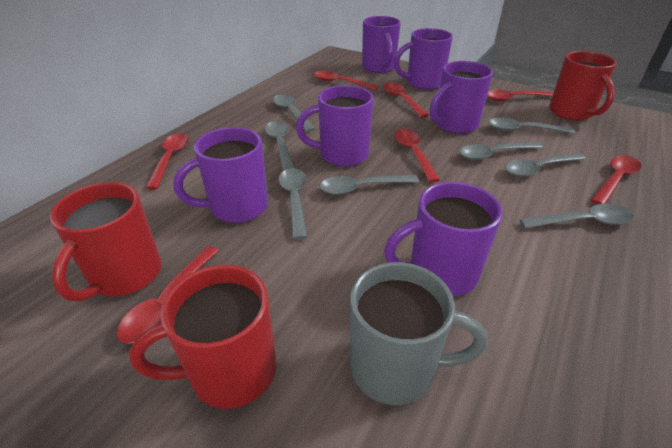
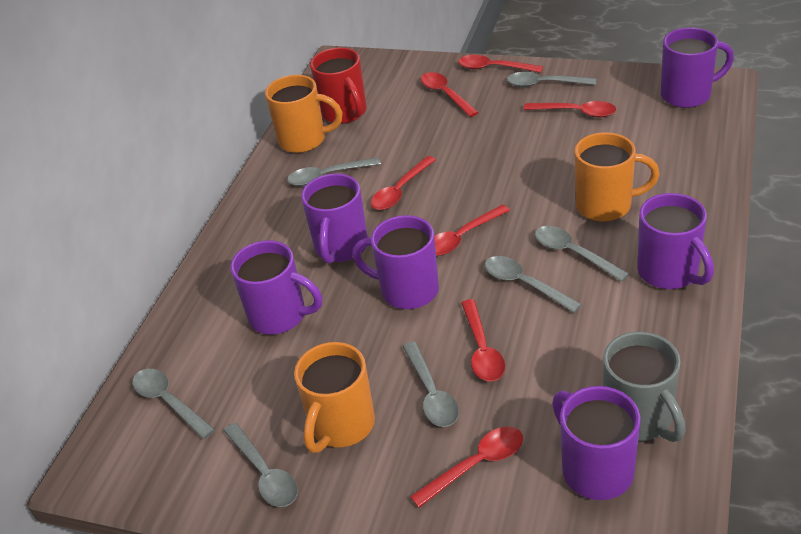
grey spoon: [265,121,294,171] [273,94,315,132] [278,168,307,240] [319,175,419,195] [460,142,543,160] [488,118,575,134] [505,153,586,177] [519,204,634,229] = 8 -> [132,369,215,439] [224,423,298,507] [287,157,381,186] [403,341,459,427] [485,256,582,313] [507,72,596,87] [535,226,629,282] = 7
orange mug: none = 0 -> [265,75,343,153] [294,342,375,453] [575,132,660,221] = 3
red mug: [50,182,162,302] [129,265,277,409] [549,51,617,121] = 3 -> [310,48,367,124] = 1

